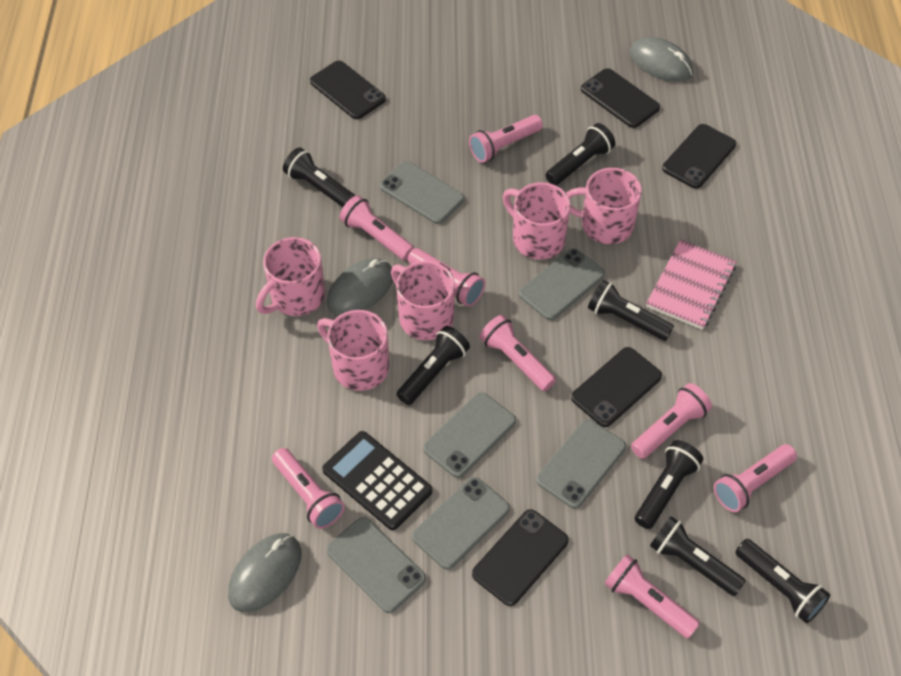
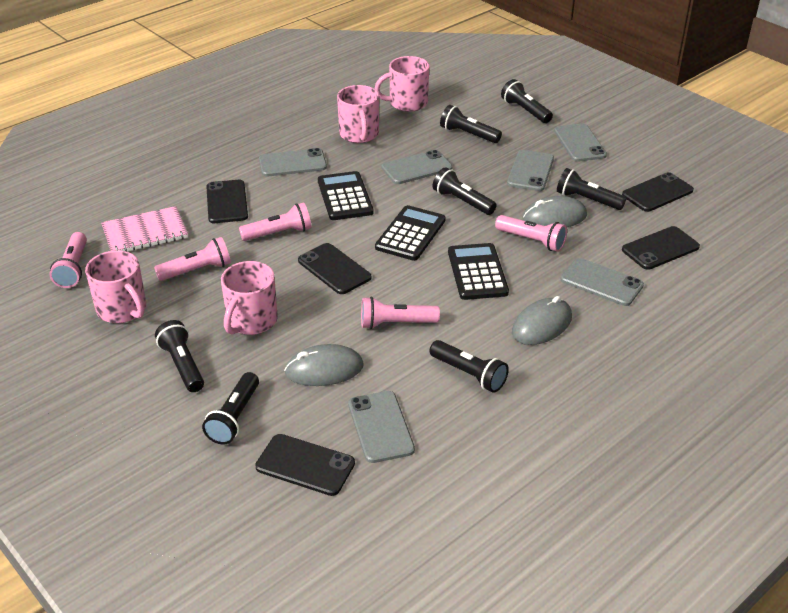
black calculator: [322,431,432,530] = 1 -> [318,171,374,220] [375,205,445,261] [448,243,509,300] = 3
pink flashlight: [272,448,345,529] [340,195,414,260] [408,248,485,307] [469,115,543,163] [480,315,556,391] [604,554,700,639] [631,383,712,459] [714,444,797,512] = 8 -> [49,232,87,288] [154,237,231,281] [239,203,312,241] [361,296,440,329] [495,215,567,252] = 5
pink mug: [256,237,325,316] [317,310,389,391] [391,261,455,340] [503,182,570,259] [566,168,642,244] = 5 -> [85,250,146,323] [221,261,278,335] [337,85,379,143] [374,56,429,112] = 4

